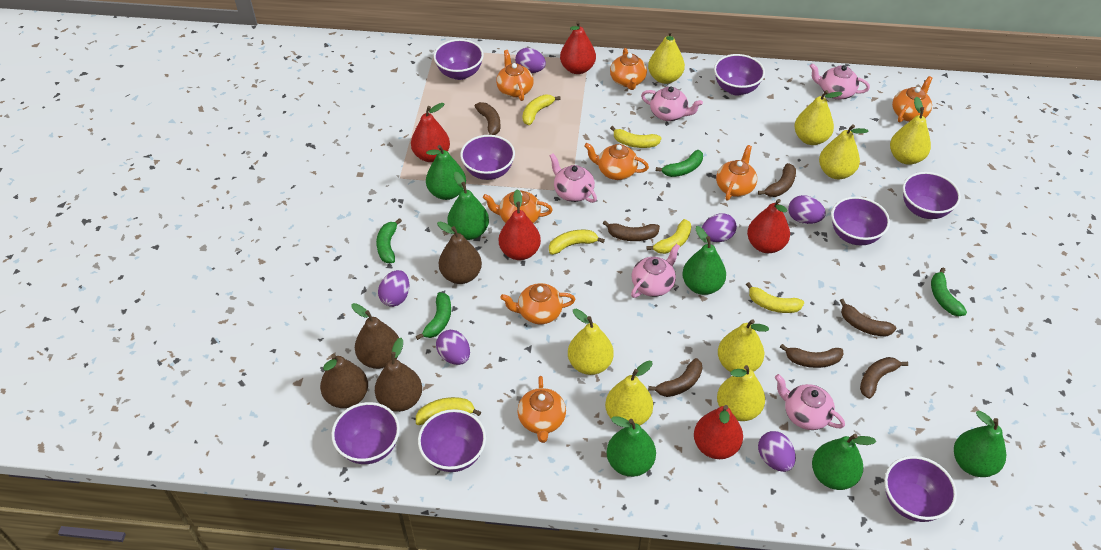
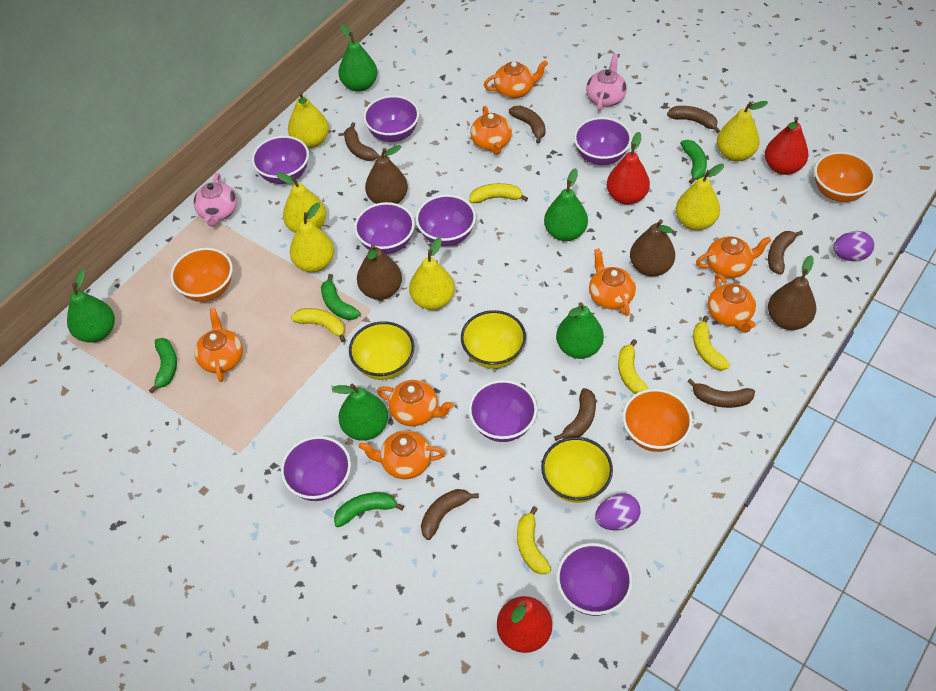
green pear: [426,145,466,200] [447,172,489,240] [607,416,656,477] [682,226,726,295] [812,434,876,490] [954,411,1006,477] = 6 -> [67,269,115,343] [332,384,388,441] [339,24,378,92] [544,168,588,241] [556,302,604,359] = 5
orange bowl: none = 0 -> [170,248,233,302] [622,389,693,452] [814,152,875,202] = 3
pink teapot: [550,154,597,203] [631,244,680,298] [641,87,703,121] [775,374,845,430] [810,63,870,100] = 5 -> [194,173,237,227] [586,54,627,111] = 2
purple egg: [378,270,409,307] [436,330,470,365] [515,48,546,73] [702,213,737,242] [758,431,796,472] [788,195,826,224] = 6 -> [595,493,641,530] [833,231,874,261] = 2
red pear: [411,103,450,162] [499,189,541,260] [560,21,596,74] [694,405,743,459] [747,199,790,253] = 5 -> [497,596,552,653] [607,132,650,205] [765,117,808,175] = 3
yellow banana: [416,397,481,425] [523,95,561,125] [549,230,605,255] [610,126,661,148] [646,219,691,254] [746,282,804,313] = 6 -> [291,308,346,342] [469,183,528,203] [517,506,551,574] [618,339,648,394] [693,316,730,370] = 5
yellow bowl: none = 0 -> [349,321,414,380] [461,310,526,369] [541,437,613,503] = 3
yellow pear: [568,309,614,375] [605,361,653,425] [648,30,685,84] [717,365,765,421] [718,319,769,372] [794,90,843,145] [819,124,868,179] [890,96,931,165] = 8 -> [276,172,326,233] [288,92,329,148] [290,203,334,272] [409,237,455,310] [676,164,724,230] [717,101,768,161] = 6

